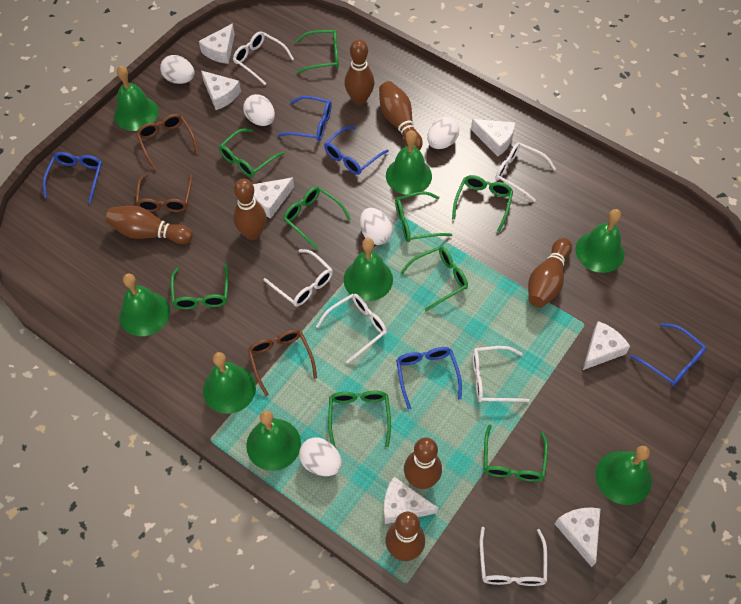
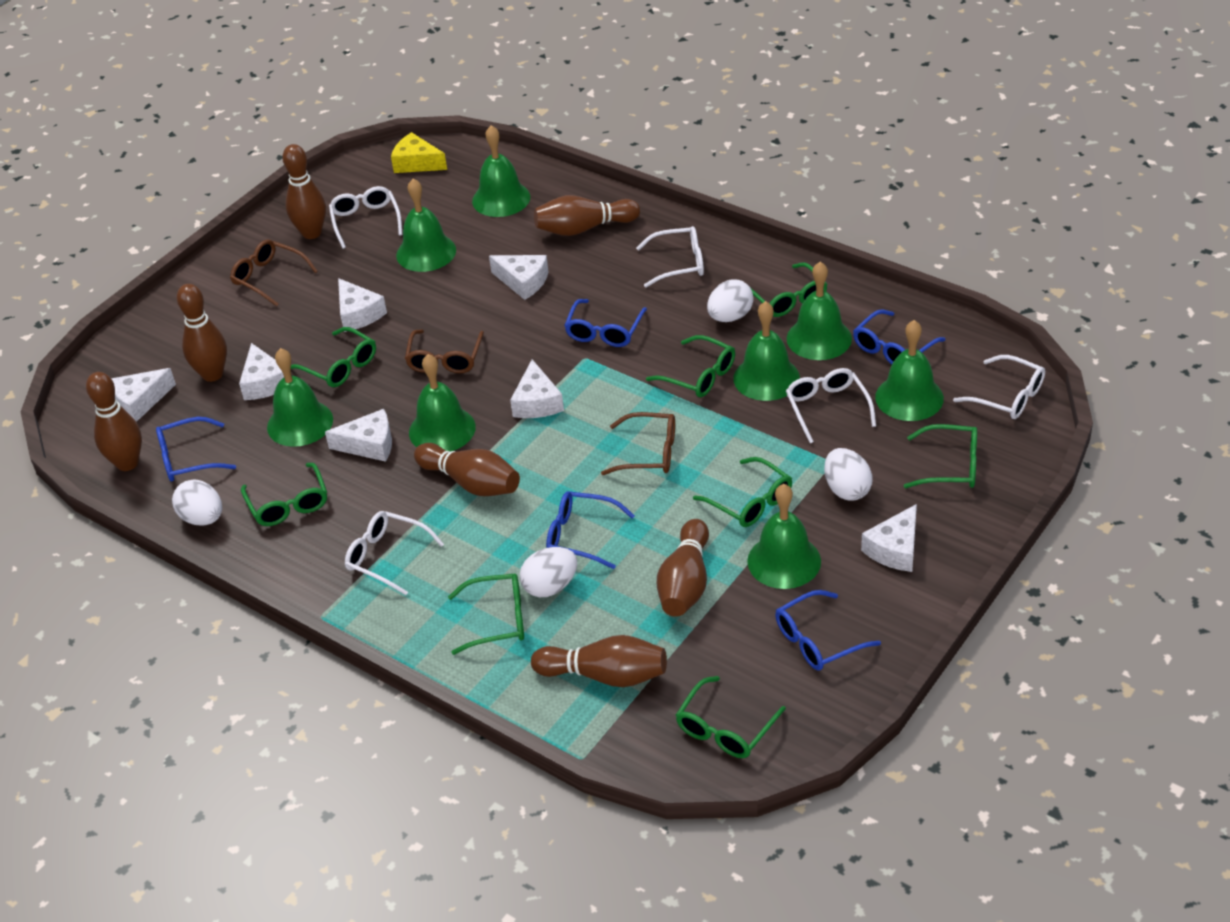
green glasses: [171,264,229,310] [219,129,284,177] [283,187,351,250] [295,30,339,74] [328,391,391,448] [395,191,452,242] [400,246,468,311] [452,175,513,232] [484,424,548,482] = 9 -> [241,463,327,526] [291,327,376,387] [448,574,524,655] [646,335,735,397] [676,676,786,758] [693,457,792,527] [751,262,828,317] [904,424,977,488] = 8
white egg: [160,55,195,84] [243,94,275,126] [299,437,342,476] [360,208,393,245] [427,117,459,149] = 5 -> [172,479,222,526] [520,547,577,597] [707,279,754,322] [824,448,872,500] = 4
white glasses: [233,31,294,85] [264,249,333,306] [316,294,387,363] [472,346,530,402] [480,527,547,586] [495,142,556,202] = 6 -> [329,186,403,249] [345,511,444,595] [636,226,704,288] [786,368,876,444] [953,355,1045,419] = 5
yellow cheese: none = 0 -> [391,132,447,173] = 1

